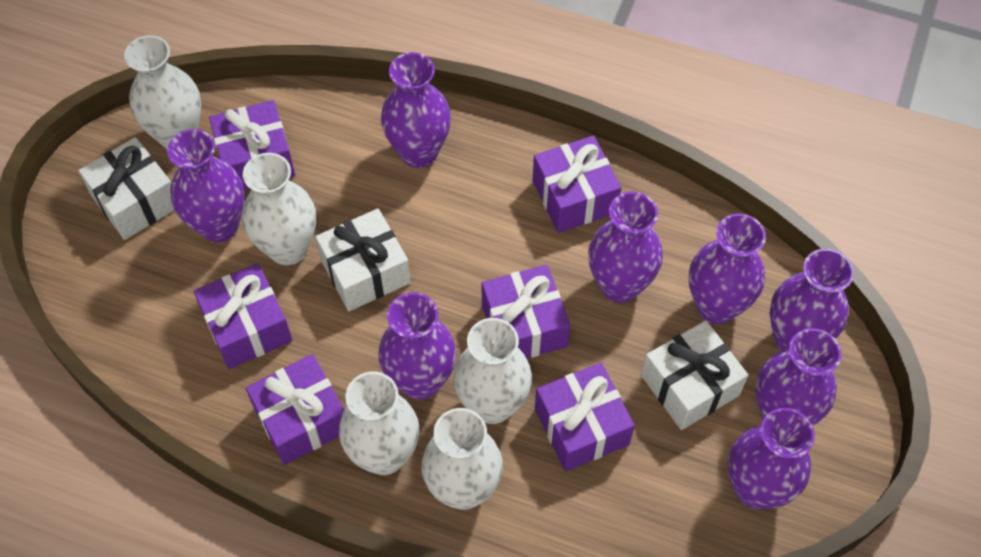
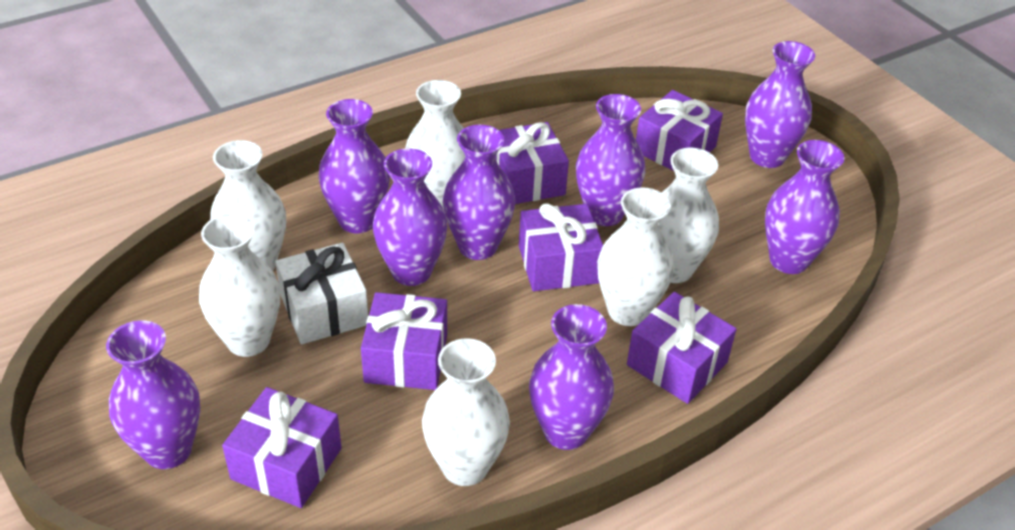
white gift: [78,137,174,240] [315,208,411,311] [641,320,748,430] = 3 -> [275,243,368,344] = 1
white vase: [124,35,201,149] [242,153,316,265] [339,372,419,475] [422,408,503,510] [453,318,532,424] = 5 -> [199,214,280,357] [210,140,286,271] [405,80,465,210] [422,338,510,486] [597,187,674,326] [658,148,719,283] = 6

